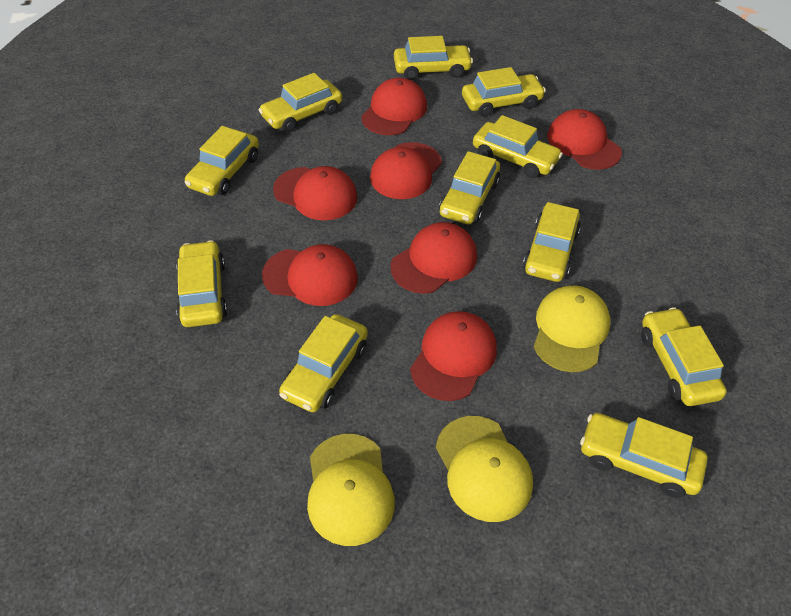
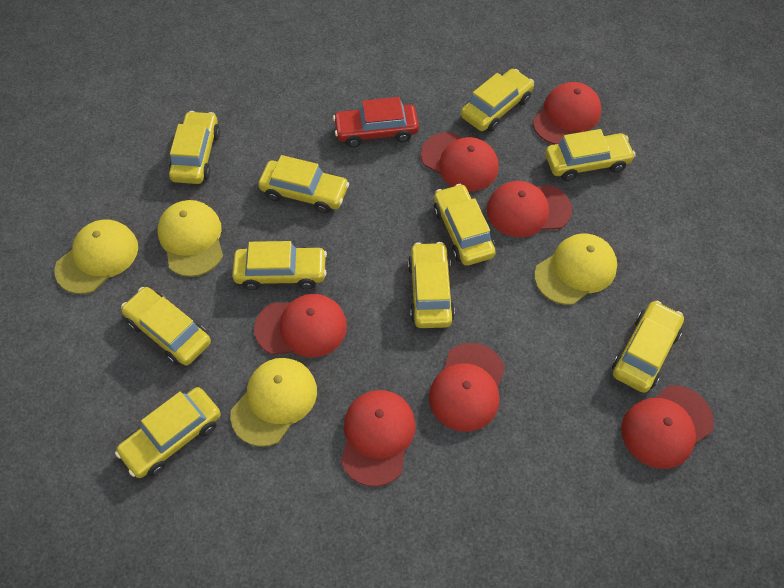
red car: none = 0 -> [333,97,419,148] = 1
yellow cap: [307,434,395,546] [436,416,533,522] [534,286,610,372] = 3 -> [54,220,138,294] [157,200,223,277] [230,358,317,447] [534,234,617,305] = 4
yellow car: [176,240,227,327] [185,126,259,196] [259,73,342,132] [279,314,368,412] [394,36,473,80] [439,151,500,224] [462,67,546,116] [473,115,563,178] [523,202,581,282] [580,413,708,498] [641,307,727,406] = 11 -> [115,387,221,478] [121,287,211,366] [169,111,220,184] [232,241,327,290] [258,155,349,213] [408,242,455,328] [434,184,496,266] [461,69,534,132] [545,129,636,181] [612,301,684,393] = 10

